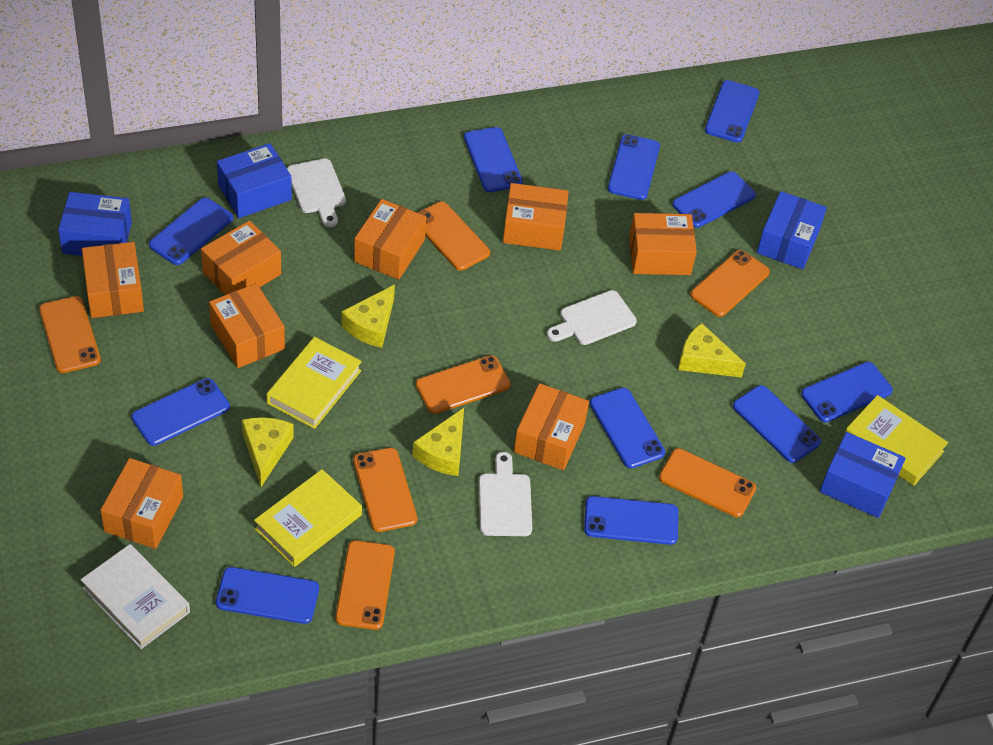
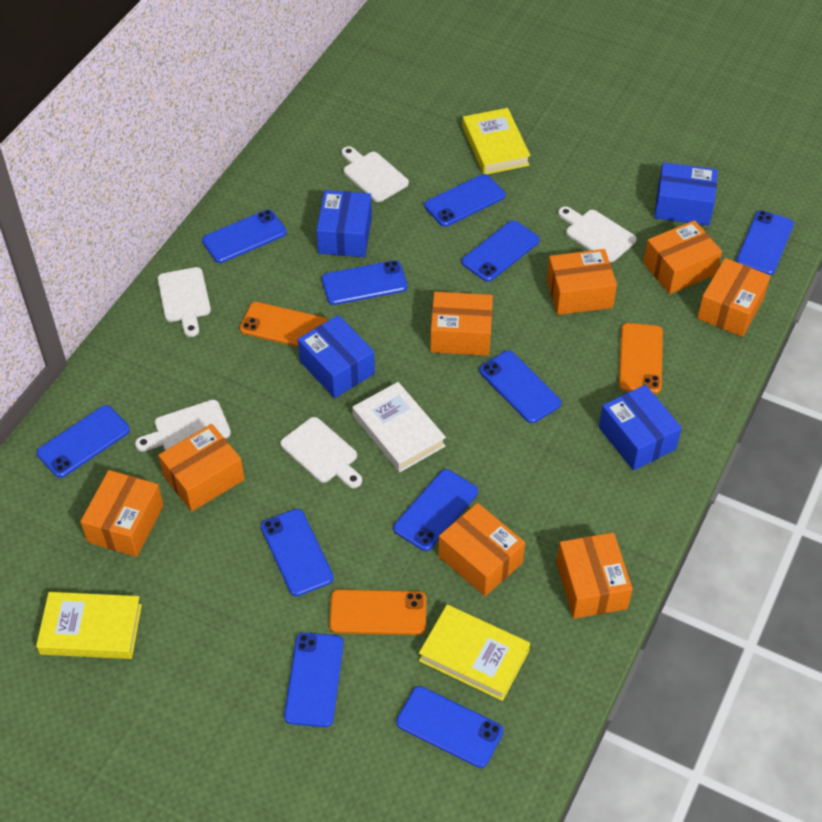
orange phone: [39,296,101,373] [335,540,395,630] [353,448,417,532] [416,355,511,414] [418,201,490,271] [659,448,756,517] [690,250,770,317] = 7 -> [240,302,328,347] [329,589,427,635] [619,323,663,394] = 3
white cutting board: [287,158,346,227] [479,452,532,536] [547,290,637,345] = 3 -> [135,400,231,452] [157,267,211,337] [280,417,362,488] [341,146,409,202] [558,206,637,262] = 5
yellow cheese: [242,417,294,487] [341,285,395,348] [412,408,464,476] [678,323,746,378] = 4 -> none = 0

